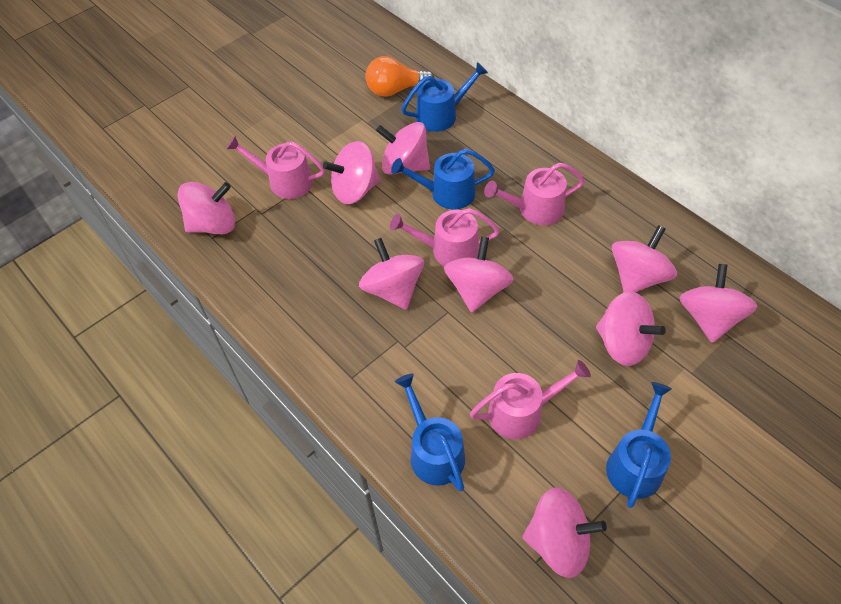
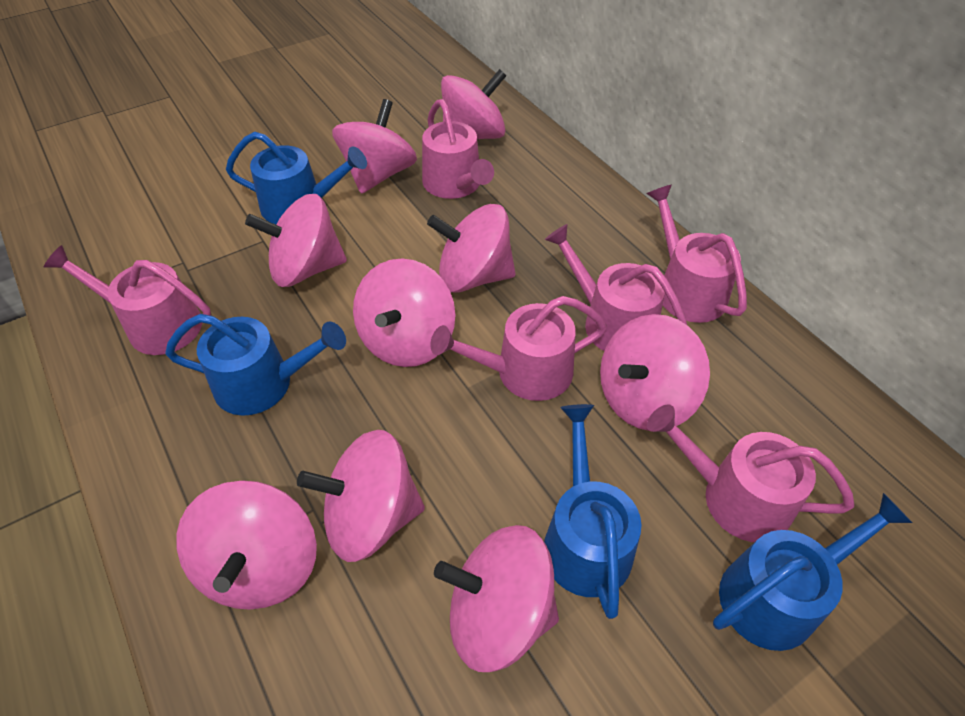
orange light bulb: [365,56,434,97] = 1 -> none = 0
pink watering can: [226,136,325,199] [390,208,500,266] [470,360,591,439] [484,163,585,225] = 4 -> [44,245,211,355] [422,99,494,199] [430,296,607,401] [544,224,687,351] [647,185,747,323] [647,405,854,542] = 6

